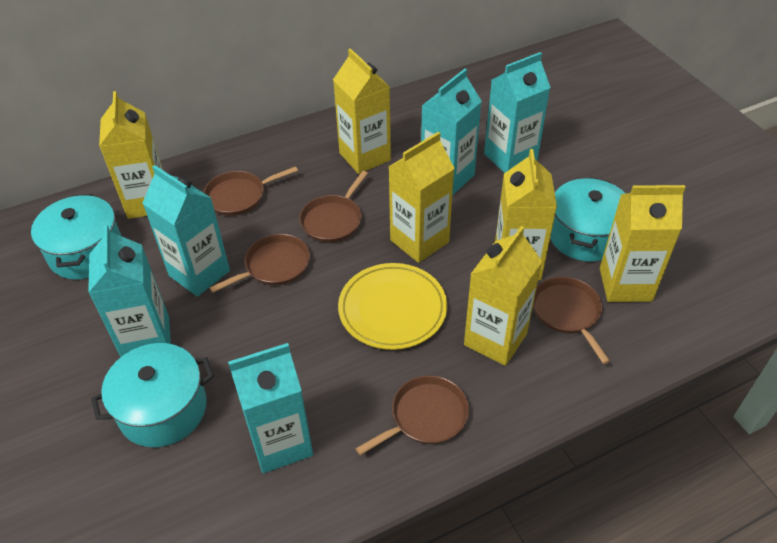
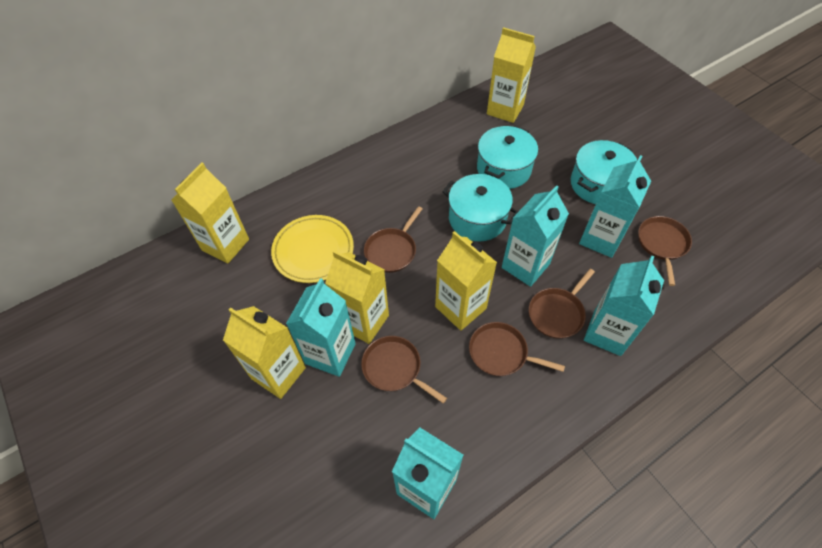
yellow carton: [99,91,163,219] [333,48,391,174] [388,132,455,263] [464,226,542,366] [495,149,557,280] [600,185,685,302] = 6 -> [171,163,249,264] [223,306,306,399] [325,250,389,344] [435,231,497,331] [487,27,536,123] = 5

